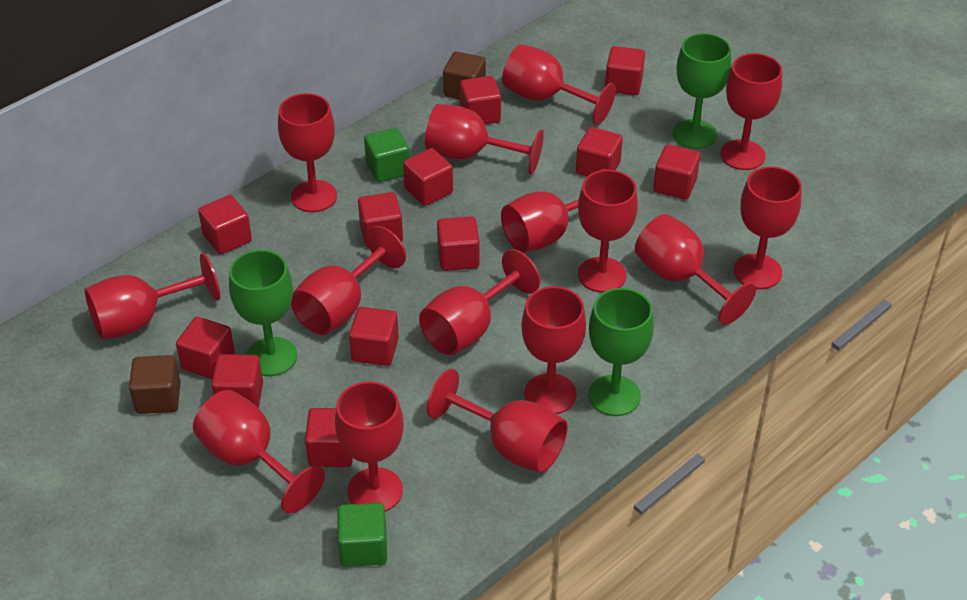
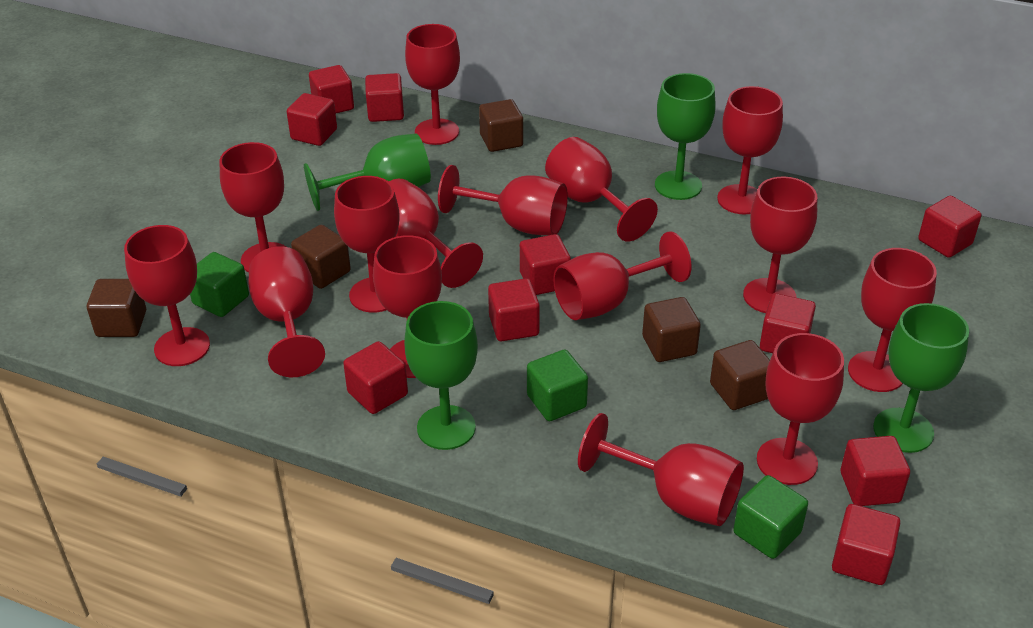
brown cube: [129,355,181,414] [443,51,486,100] = 2 -> [87,279,146,337] [291,225,351,289] [479,99,523,152] [642,297,701,362] [710,340,770,410] = 5
green cube: [337,503,387,567] [364,128,410,182] = 2 -> [190,252,249,317] [527,349,588,421] [733,475,808,559] = 3
green goblet: [229,250,297,376] [588,288,654,416] [673,33,731,149] = 3 -> [304,134,431,211] [404,301,478,450] [655,73,716,200] [873,303,969,453] = 4
red cube: [176,317,235,379] [198,195,252,255] [211,354,263,408] [305,408,353,467] [349,307,399,366] [358,192,403,247] [403,148,453,206] [437,216,480,271] [460,76,501,124] [576,127,623,176] [605,46,645,95] [653,144,700,199] = 12 -> [287,93,337,146] [309,65,354,113] [343,341,408,414] [365,73,404,122] [488,278,540,341] [520,234,571,295] [760,293,816,353] [832,504,900,585] [841,436,910,506] [918,196,982,258] = 10

